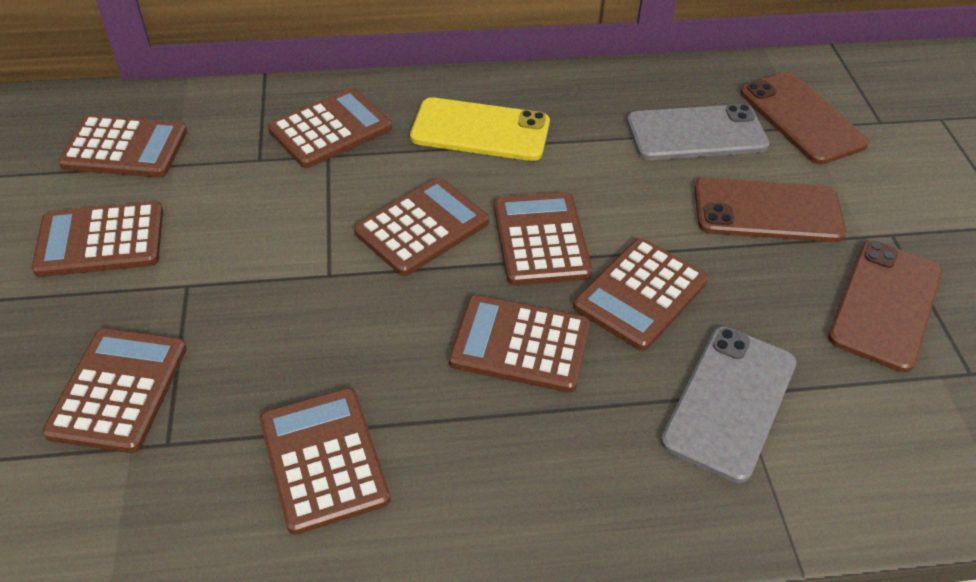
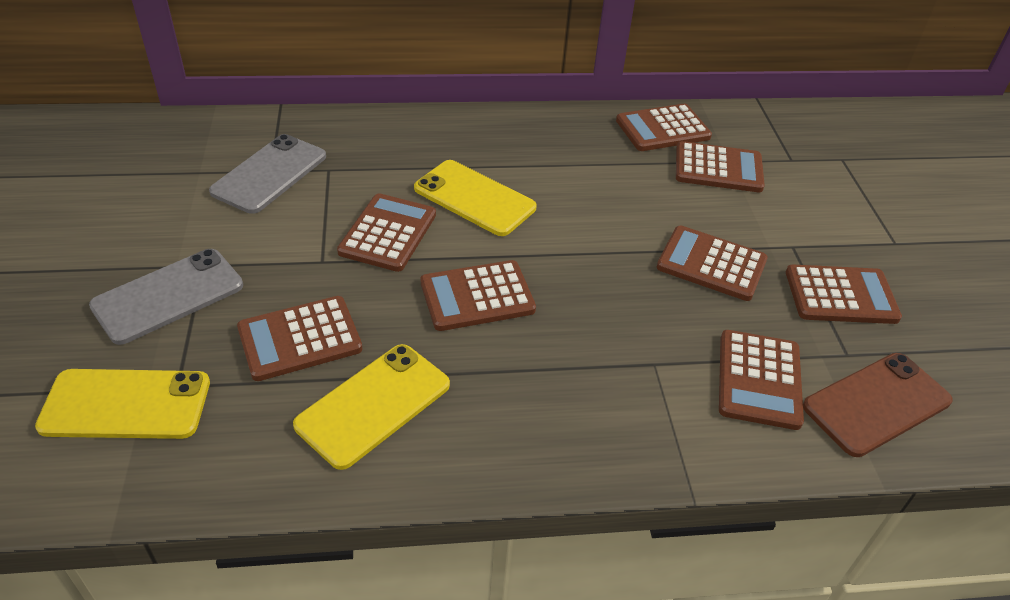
brown calculator: [32,202,163,277] [42,328,187,453] [58,115,187,178] [260,388,390,535] [268,88,392,168] [354,178,489,276] [449,295,590,393] [494,192,592,285] [573,238,708,351] = 9 -> [237,296,362,381] [337,193,436,272] [421,260,536,331] [616,104,712,151] [657,226,768,301] [676,141,765,192] [719,330,804,430] [786,265,902,324] = 8
brown phone: [694,178,846,242] [740,72,869,165] [828,241,942,372] = 3 -> [803,353,953,457] = 1
yellow phone: [410,97,550,161] = 1 -> [35,369,210,439] [293,344,450,470] [414,160,537,236] = 3

